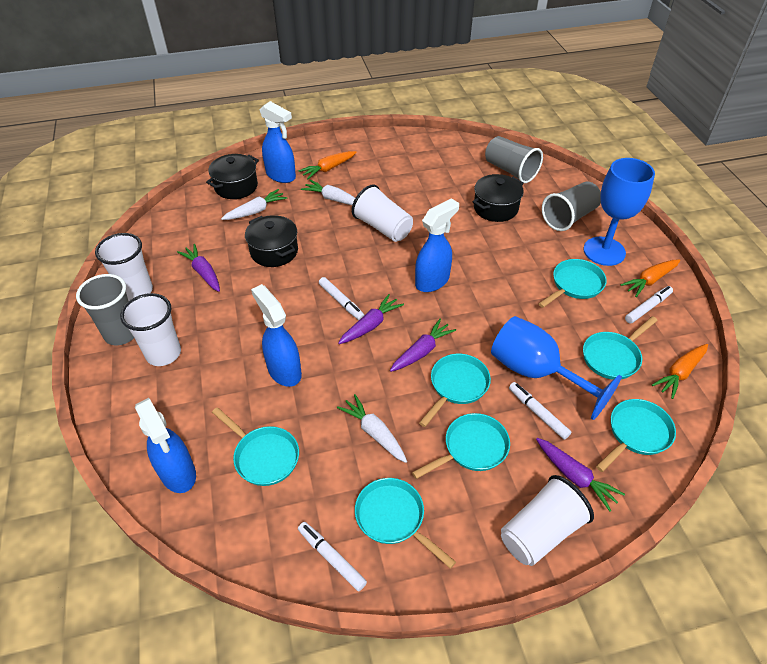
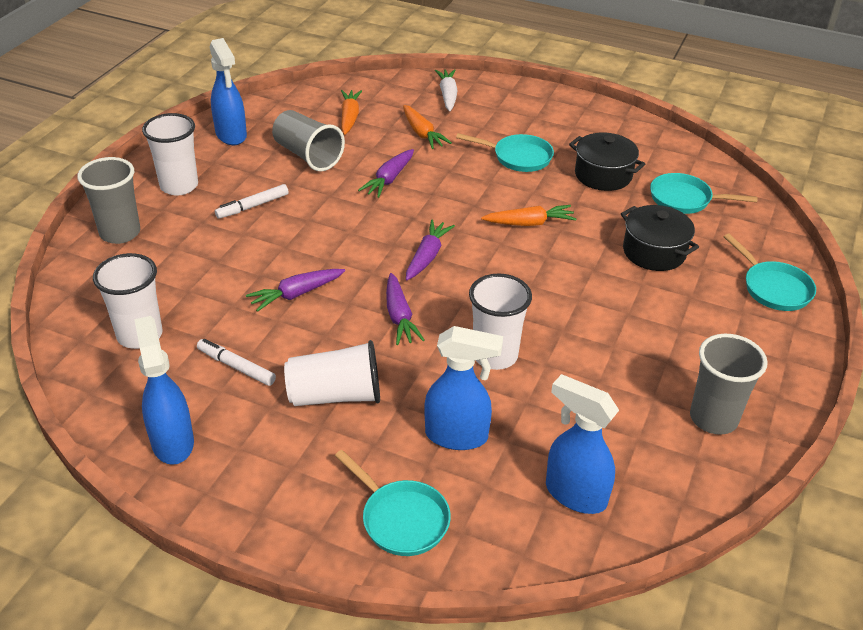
black pot: [206,154,259,199] [245,215,298,267] [473,174,524,222] = 3 -> [569,133,645,191] [621,205,699,271] = 2
blue goblet: [491,316,622,420] [583,158,655,266] = 2 -> none = 0
turquoise pan: [212,407,299,486] [355,478,456,569] [412,413,510,479] [419,354,491,427] [539,259,607,308] [583,316,658,380] [596,399,676,472] = 7 -> [335,450,451,556] [456,133,554,172] [650,173,758,214] [724,234,816,311] = 4
white carrot: [221,189,287,220] [301,180,355,205] [337,394,407,463] = 3 -> [435,69,458,111] = 1
white marker: [298,522,367,591] [319,277,364,320] [509,382,571,440] [625,286,673,324] = 4 -> [197,339,276,386] [215,184,289,219] = 2

